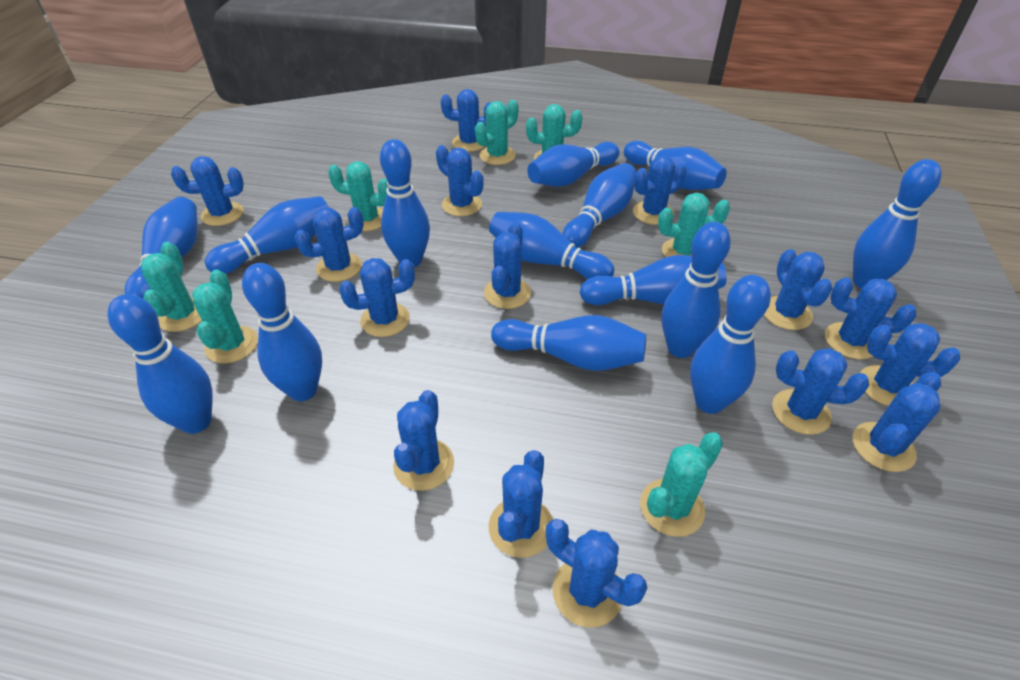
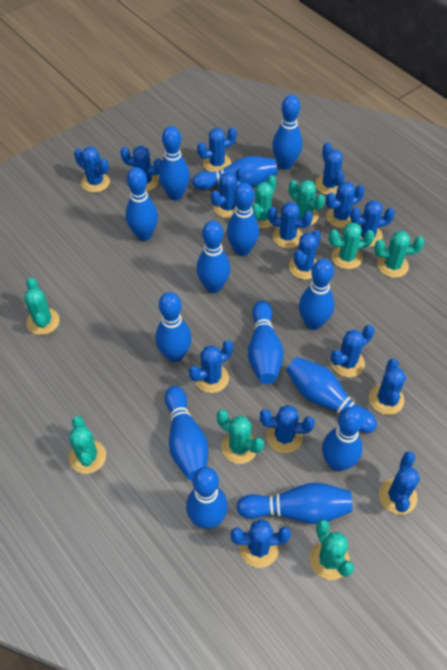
turquoise cactus: [141,242,202,332] [192,269,258,364] [328,161,388,231] [475,100,518,165] [526,104,582,160] [640,432,723,537] [658,193,730,257] = 7 -> [24,278,60,335] [69,416,106,474] [217,410,264,464] [252,175,276,228] [289,180,325,225] [310,519,354,580] [329,223,374,269] [374,231,425,278] = 8

